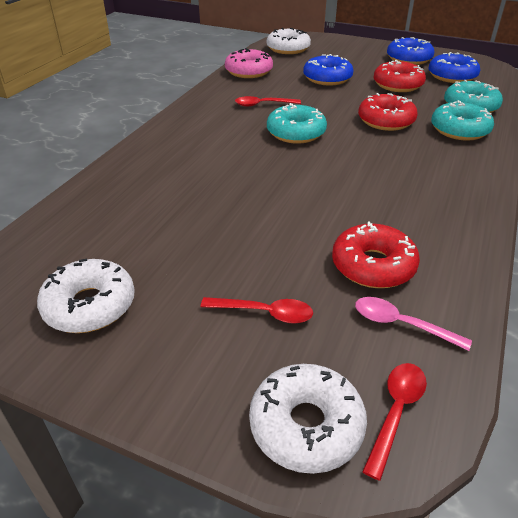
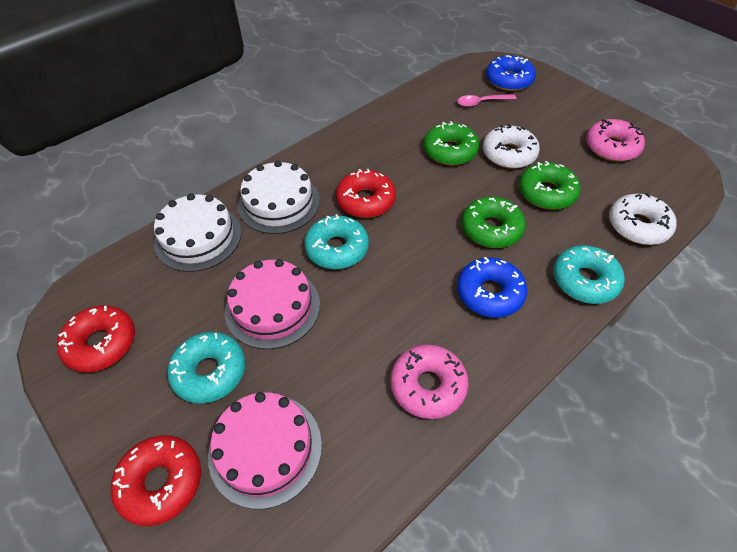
blue donut: [303,54,354,85] [387,37,435,65] [429,52,480,83] = 3 -> [457,257,527,318] [486,55,536,91] = 2
green donut: none = 0 -> [424,121,479,165] [462,197,526,248] [519,161,581,210] = 3
pink cake: none = 0 -> [208,392,322,509] [225,259,320,349] = 2
pink donut: [225,48,273,78] = 1 -> [390,345,469,419] [586,119,645,162] = 2
red spoon: [201,297,313,324] [235,96,301,106] [362,363,427,481] = 3 -> none = 0
white cake: none = 0 -> [154,193,241,272] [238,160,320,234] = 2
white donut: [37,259,135,333] [249,364,367,474] [267,28,311,54] = 3 -> [483,124,540,169] [609,193,677,245] = 2

